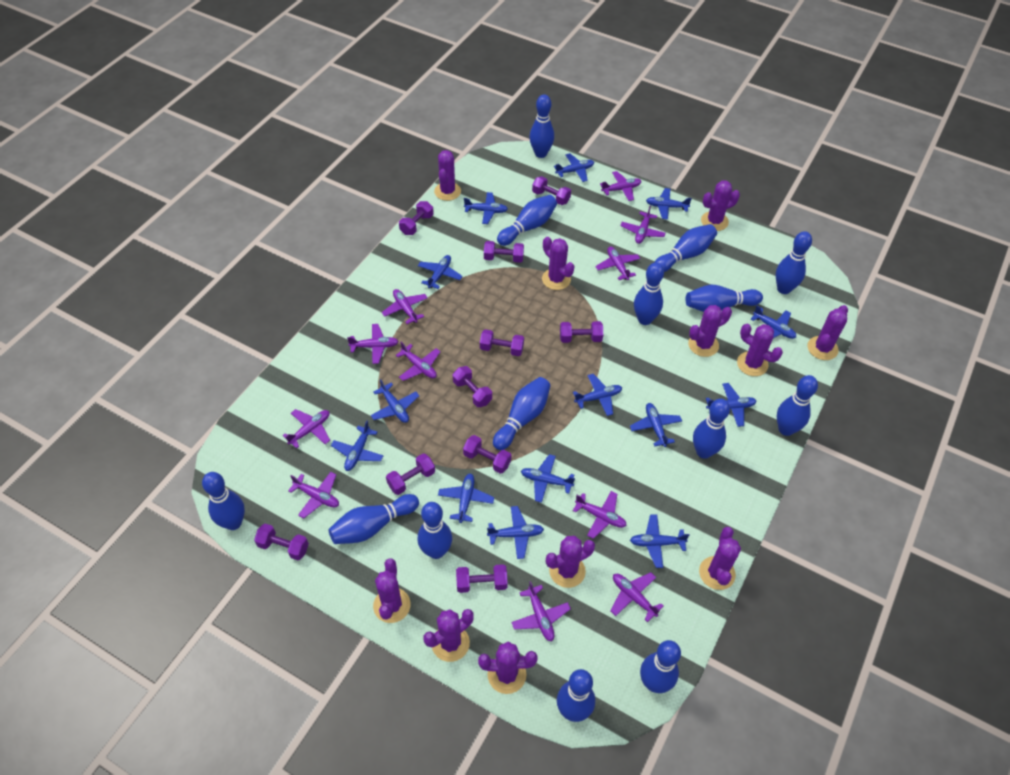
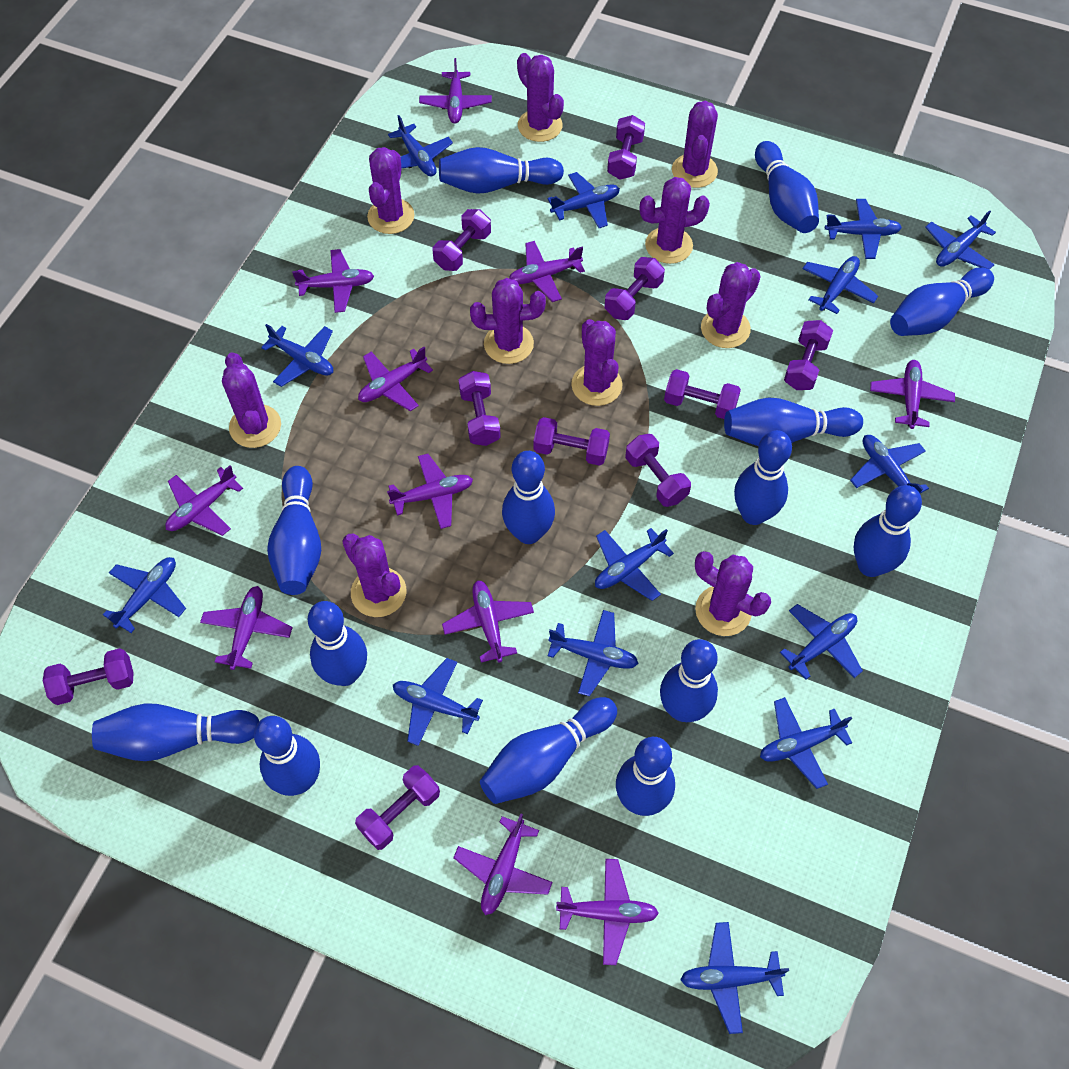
purple cactus: [373,558,410,623] [423,609,474,662] [434,150,461,201] [478,642,537,694] [542,237,575,290] [546,536,595,588] [688,305,732,357] [699,527,741,590] [701,180,740,231] [737,324,783,376] [808,305,848,360] = 11 -> [222,352,281,448] [342,534,406,617] [367,147,415,234] [470,278,546,364] [517,53,564,142] [571,319,622,406] [640,177,710,264] [672,101,718,188] [695,551,771,636] [701,262,761,348] = 10

